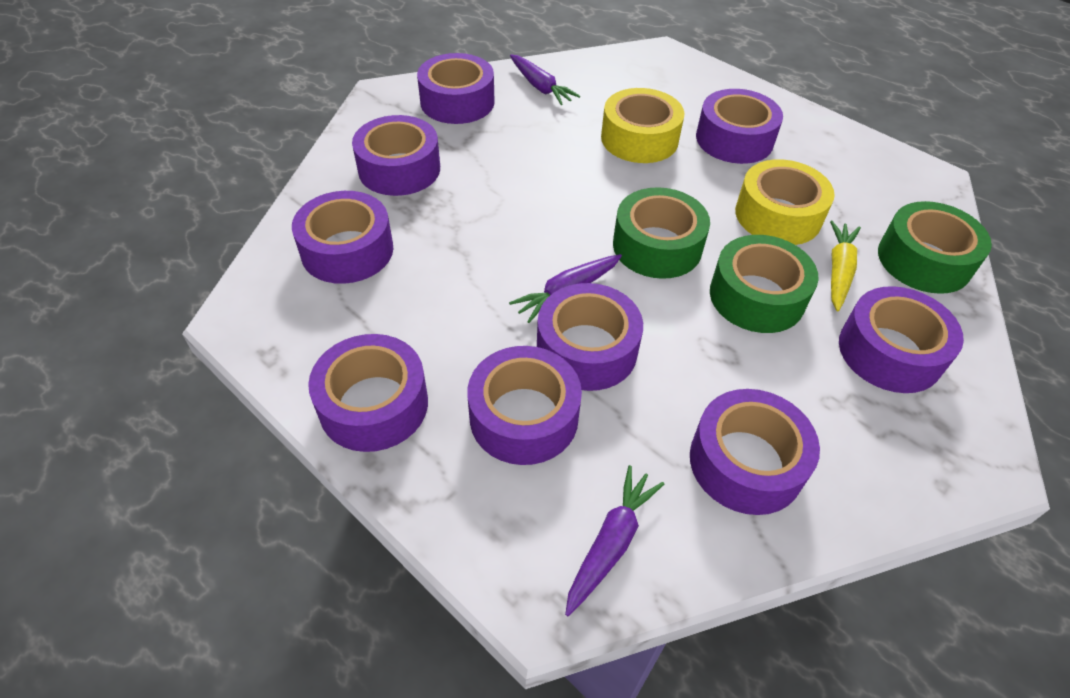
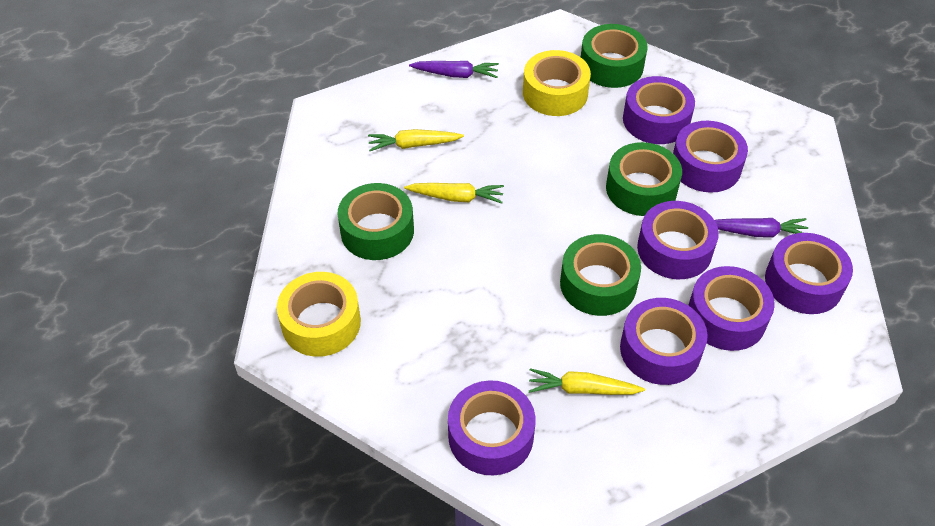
green tape: [613,187,710,279] [710,235,819,333] [878,201,992,294] = 3 -> [337,183,414,260] [560,234,641,316] [581,24,647,88] [606,142,682,216] = 4
purple carrot: [509,254,622,323] [510,55,580,105] [565,465,664,616] = 3 -> [409,61,499,78] [715,218,808,238] = 2
purple tape: [292,191,393,284] [308,334,428,452] [352,115,440,196] [417,53,495,124] [467,346,582,465] [537,283,643,391] [690,389,820,515] [696,89,783,164] [839,286,964,393] = 9 -> [448,380,535,475] [620,298,708,385] [623,76,695,144] [637,201,719,279] [673,121,748,193] [688,266,775,351] [765,233,853,314] = 7
yellow carrot: [830,221,861,312] = 1 -> [368,129,464,151] [404,183,504,204] [529,368,645,395] = 3

